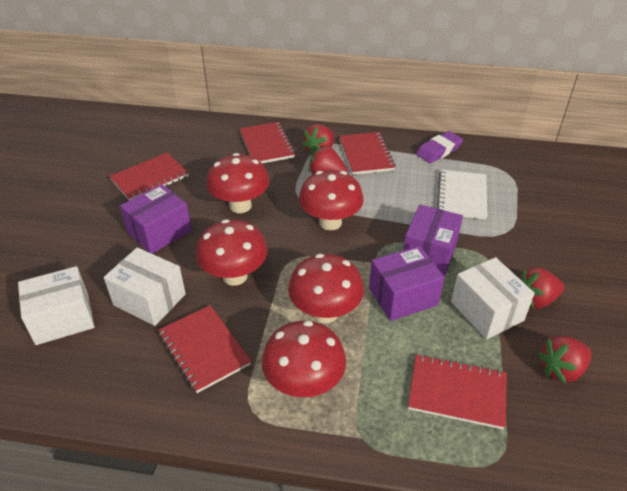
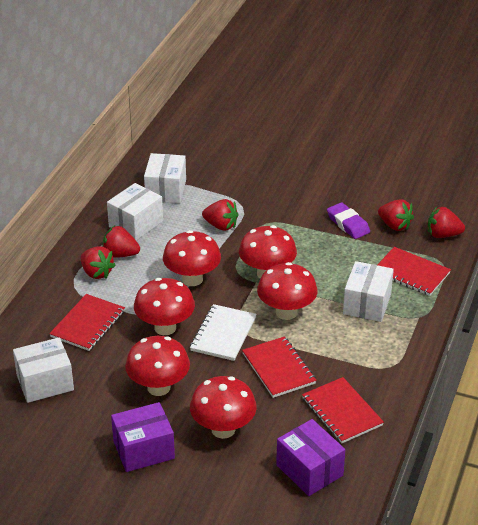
purple box: [120,184,192,254] [369,246,445,321] [403,204,463,276] = 3 -> [111,402,175,472] [276,419,345,496] = 2
red mushroom: [196,219,268,286] [206,153,270,213] [262,321,346,398] [288,254,364,323] [299,170,364,230] = 5 -> [125,336,190,396] [134,278,195,335] [163,230,221,286] [190,376,257,439] [239,225,297,278] [257,262,317,320] = 6
red notebook: [109,153,189,200] [158,305,251,393] [240,122,295,163] [339,132,396,175] [408,354,507,430] = 5 -> [49,294,125,351] [242,336,317,398] [302,377,384,443] [377,247,451,296] = 4
red strawberry: [302,124,334,156] [308,146,348,175] [519,267,564,309] [538,335,592,384] = 4 -> [81,246,116,279] [102,226,140,258] [202,199,239,231] [378,200,414,231] [428,207,465,238] = 5
white box: [18,266,94,345] [104,247,186,326] [451,257,535,339] = 3 -> [13,337,74,403] [107,183,163,240] [144,153,186,203] [343,261,394,322] = 4

